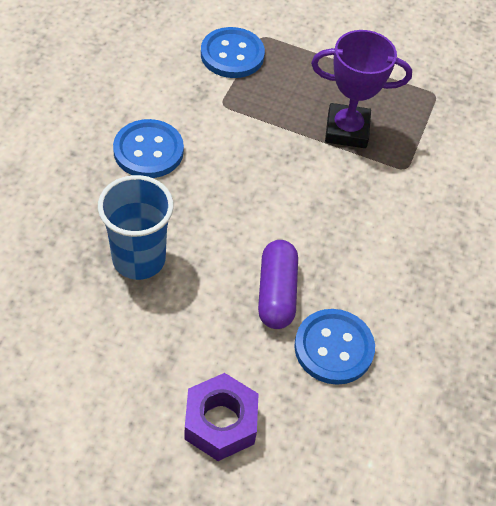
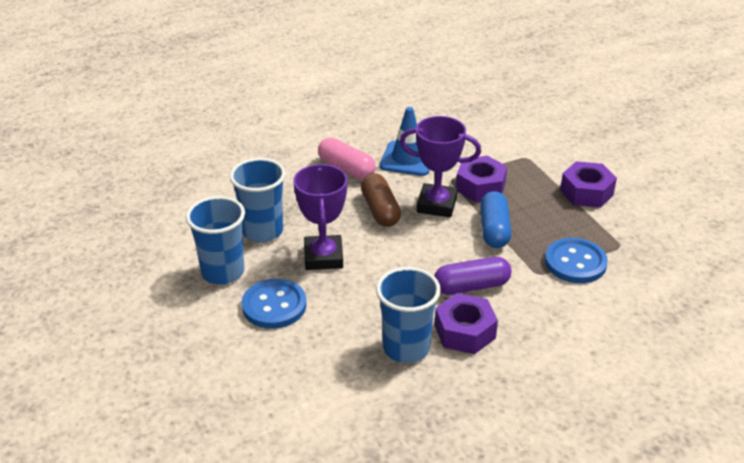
blue button: [113,119,184,178] [201,27,265,78] [294,309,375,385] = 3 -> [241,279,307,329] [545,238,608,283] = 2
blue capsule: none = 0 -> [480,191,511,248] = 1
blue cup: [98,175,174,280] = 1 -> [186,196,245,285] [229,158,286,242] [376,267,441,363] = 3
blue traffic cone: none = 0 -> [380,107,430,176] = 1
brown capsule: none = 0 -> [361,173,401,227] = 1
pink capsule: none = 0 -> [318,138,376,179] = 1
purple nut: [184,373,258,461] = 1 -> [435,293,498,354] [456,156,507,202] [560,161,617,208] = 3
purple trophy: [311,30,412,148] = 1 -> [293,164,348,270] [400,116,481,217] = 2

